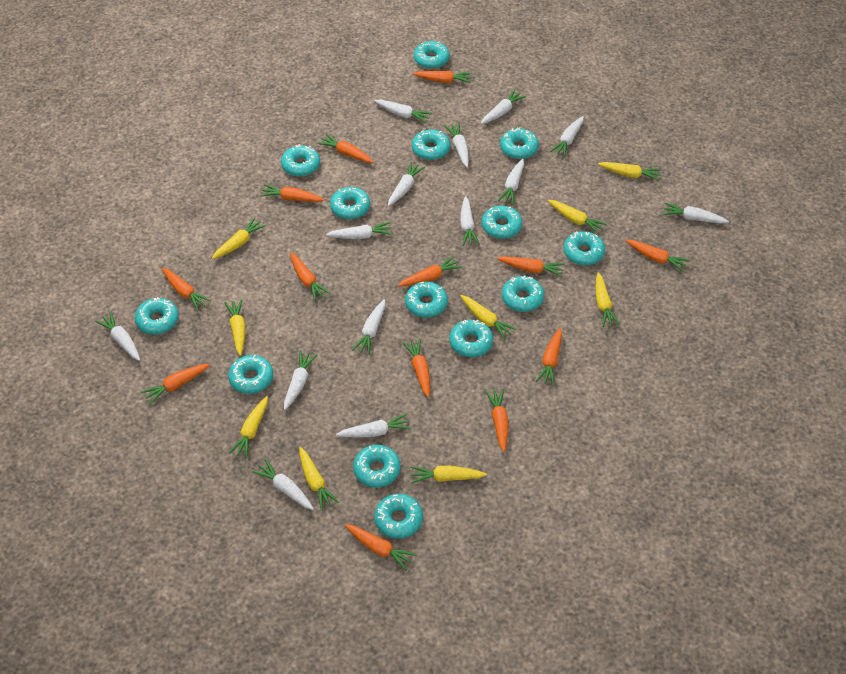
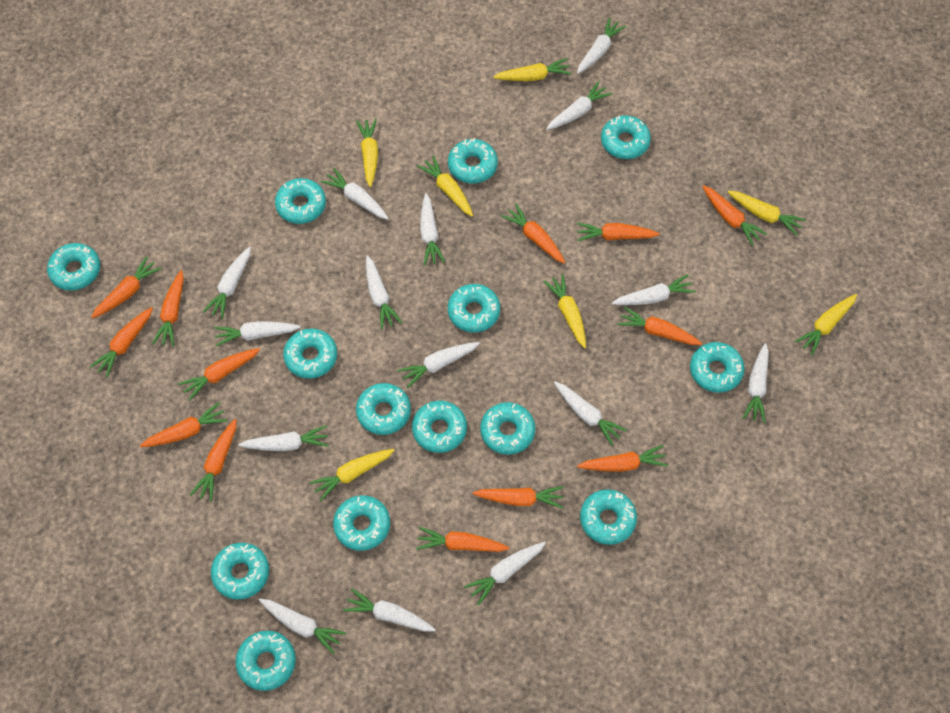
white carrot: [95,312,140,361] [252,459,314,510] [284,350,317,410] [326,222,393,239] [336,413,411,438] [352,299,385,355] [374,100,432,123] [388,162,425,206] [445,123,469,167] [460,196,480,246] [481,89,526,124] [498,159,524,205] [550,116,584,157] [663,203,729,223] = 14 -> [203,247,251,319] [214,321,301,347] [239,425,329,451] [259,599,346,654] [321,168,389,220] [343,589,436,632] [366,256,402,330] [397,342,480,388] [420,193,445,265] [464,542,546,605] [546,81,612,130] [554,381,627,446] [577,18,626,74] [612,274,696,305] [743,343,769,423] = 15
yellow carrot: [212,217,266,259] [224,299,246,356] [229,396,268,458] [299,447,339,511] [410,465,487,484] [461,295,517,340] [548,200,607,234] [596,272,620,327] [598,162,662,181] = 9 -> [309,449,395,501] [356,119,378,187] [417,155,473,217] [493,58,572,81] [543,274,586,349] [728,191,806,235] [795,294,857,355] = 7

